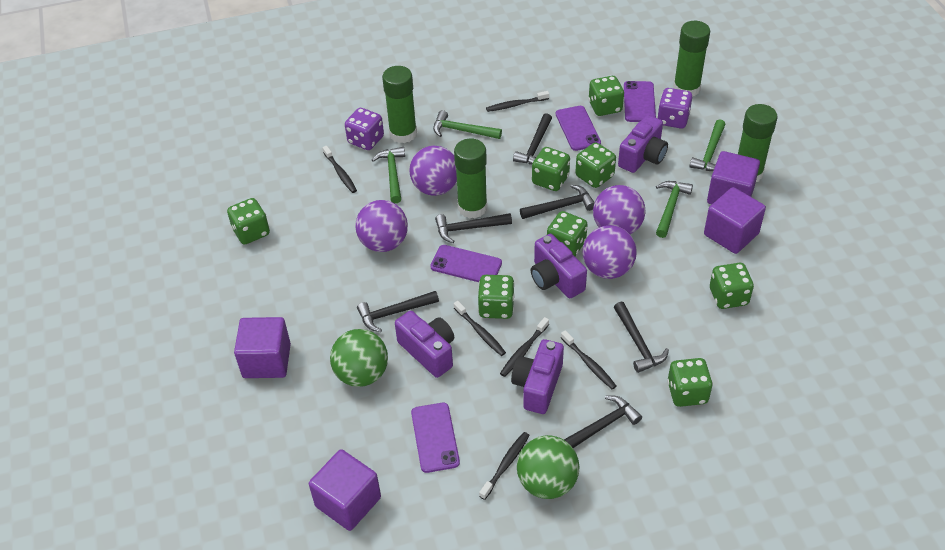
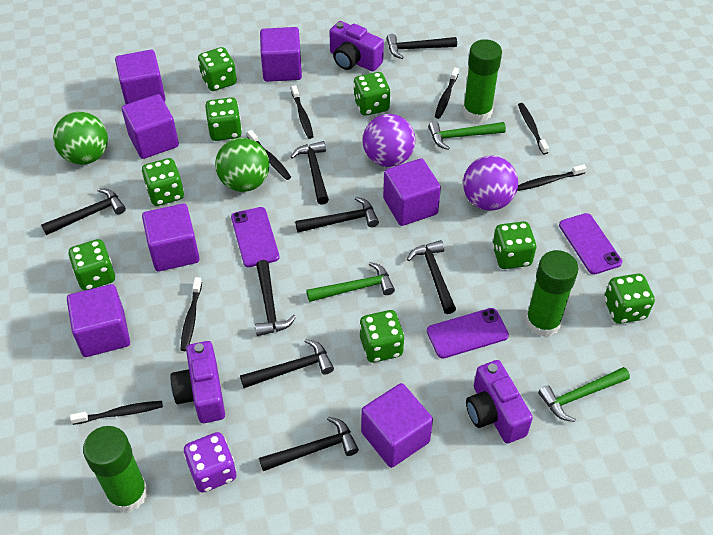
black hammer: [357,291,439,332] [435,213,512,243] [513,113,552,165] [520,185,595,219] [564,396,642,448] [614,302,669,373] = 6 -> [41,189,126,235] [240,339,334,388] [255,260,296,336] [259,417,359,471] [291,141,329,205] [295,197,379,232] [387,34,457,59] [407,240,456,314] = 8
black toothbrush: [323,146,357,193] [454,301,506,356] [479,432,530,500] [486,91,549,112] [500,317,549,377] [561,330,616,389] = 6 -> [70,401,163,425] [180,277,202,351] [247,130,291,180] [291,85,314,139] [435,67,459,119] [517,164,587,191] [518,103,549,154] = 7
green glue stick: [382,66,417,143] [454,139,487,219] [673,21,710,96] [738,104,778,182] = 4 -> [83,426,148,512] [463,39,502,122] [525,250,579,337] = 3
green hammer: [372,147,405,203] [433,110,502,139] [656,181,693,238] [689,119,726,171] = 4 -> [307,262,395,302] [428,121,506,150] [538,367,630,422] = 3
purple ball: [355,200,408,252] [410,145,457,196] [583,225,637,279] [593,185,645,234] = 4 -> [363,114,415,167] [463,156,518,211] = 2
purple camera: [395,311,454,378] [511,339,564,414] [531,234,587,298] [618,115,668,173] = 4 -> [170,341,225,423] [329,21,384,71] [466,360,533,444] = 3
purple cube: [234,317,291,378] [309,449,381,531] [704,187,766,254] [707,151,760,205] = 4 -> [67,284,130,357] [115,50,166,104] [122,94,179,159] [142,204,200,272] [260,27,302,82] [361,383,433,468] [383,158,441,226] = 7
purple dice: [345,108,384,150] [657,88,692,128] = 2 -> [184,432,236,493] = 1
purple phone: [411,403,460,473] [430,245,502,282] [556,106,601,151] [624,81,656,122] = 4 -> [231,207,280,267] [427,308,509,359] [559,213,622,274] = 3

